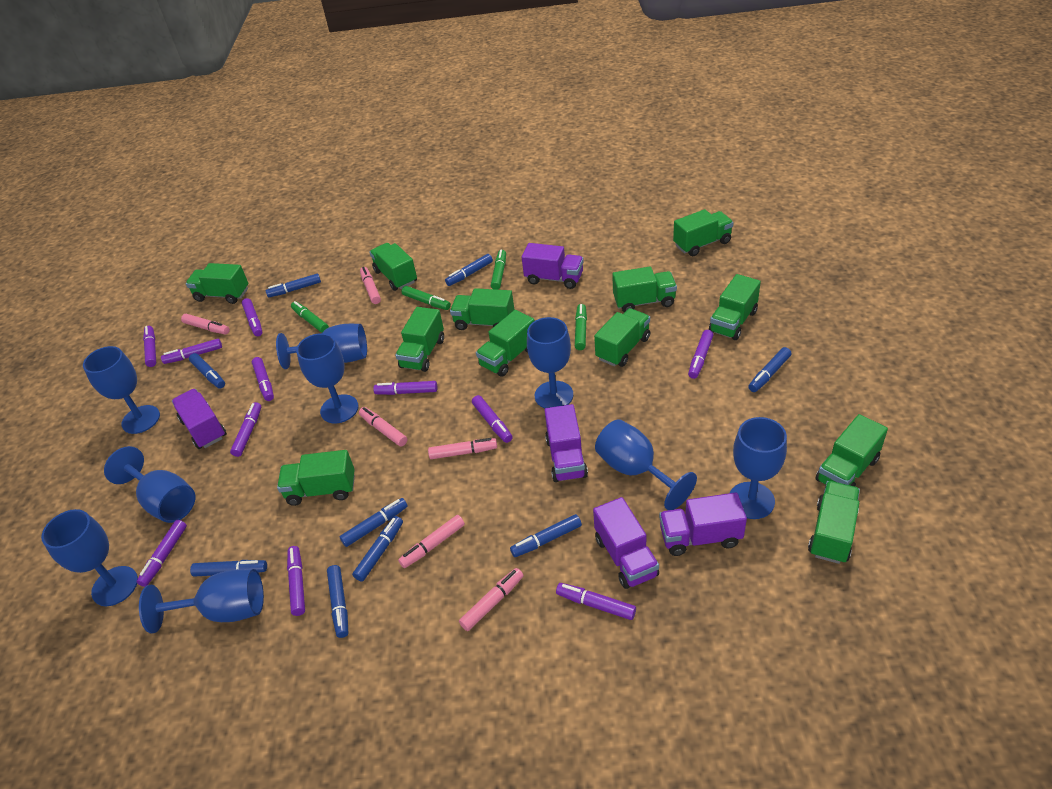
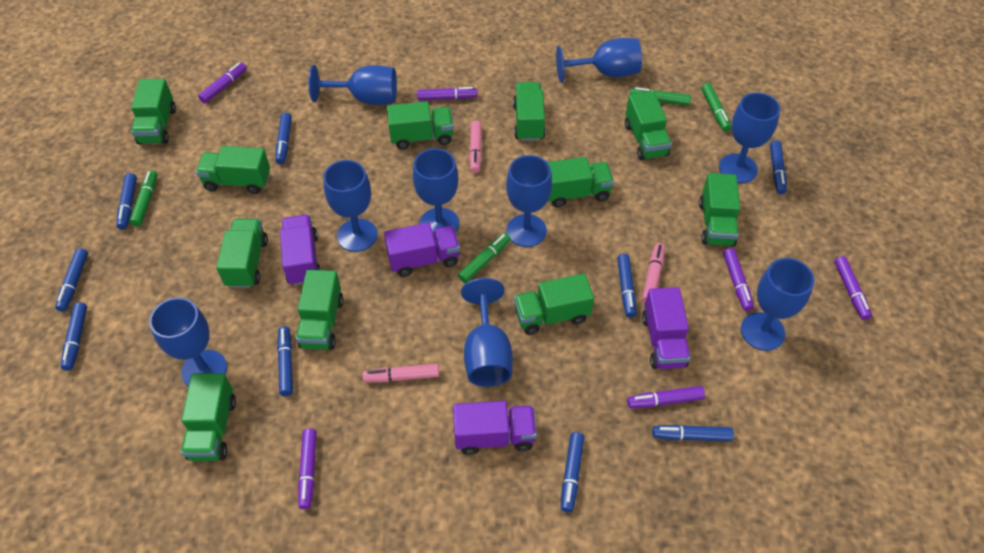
green truck: [186,263,249,304] [277,450,355,506] [369,243,417,291] [395,307,444,372] [450,288,514,330] [476,310,535,377] [594,308,650,367] [612,267,677,313] [673,209,734,256] [709,274,761,340] [808,481,860,564] [816,414,888,487] = 12 -> [131,79,176,145] [181,373,236,461] [196,146,270,194] [216,219,268,288] [296,270,343,350] [387,101,454,150] [513,82,546,141] [514,274,594,335] [547,157,614,207] [625,91,672,160] [699,173,740,246] = 11
pink marker: [181,314,230,334] [359,407,407,446] [360,267,381,304] [398,515,465,568] [428,438,497,459] [459,568,523,631] = 6 -> [363,364,439,382] [469,121,482,173] [642,243,665,303] = 3
purple marker: [137,520,187,587] [143,326,156,367] [161,338,222,364] [230,402,261,457] [242,298,262,336] [252,357,274,401] [287,546,305,616] [373,381,437,395] [472,395,513,443] [556,583,636,620] [688,330,714,379] = 11 -> [198,62,247,103] [298,429,317,509] [417,87,477,101] [627,386,705,408] [723,248,754,311] [834,256,872,320] = 6
purple truck: [172,389,227,449] [522,243,584,289] [545,404,588,482] [593,497,659,589] [659,492,747,556] = 5 -> [280,215,321,286] [384,223,460,277] [453,401,537,455] [642,287,691,369] = 4

